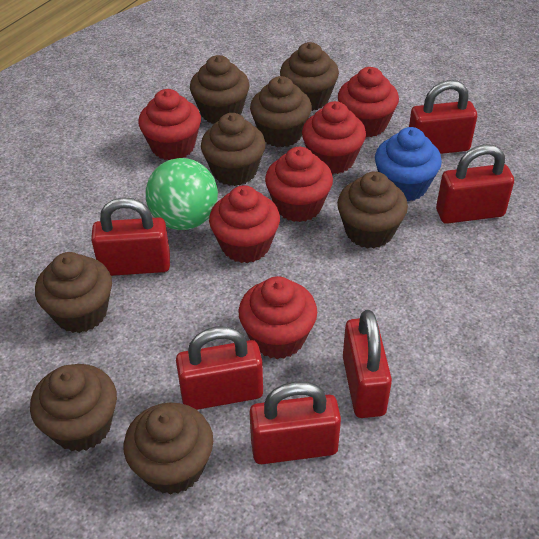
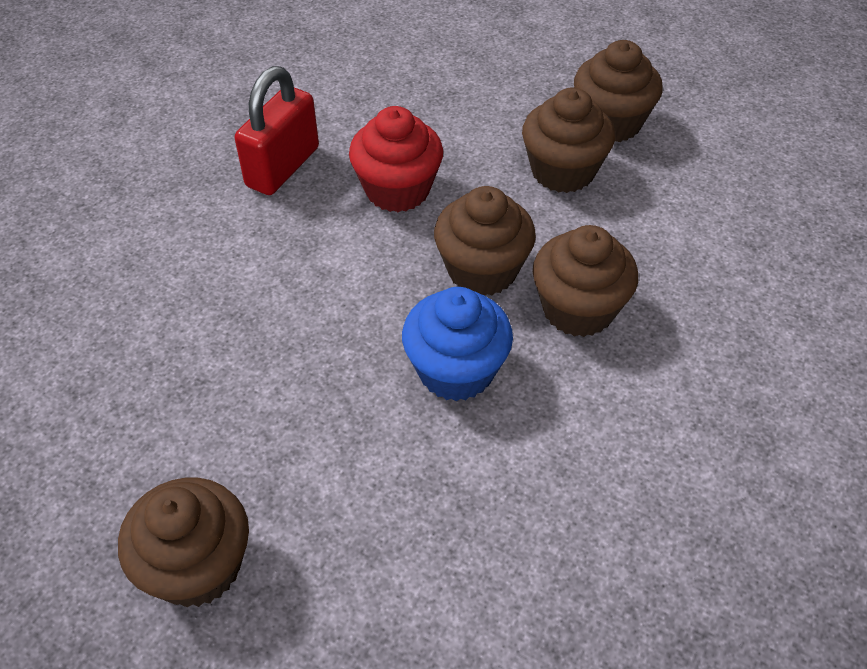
brown cupcake: [30,364,117,452] [35,252,112,333] [124,402,213,495] [190,55,250,124] [201,113,266,186] [250,76,312,147] [280,42,339,111] [337,171,408,249] = 8 -> [118,478,249,607] [434,186,536,296] [522,87,615,193] [533,225,638,337] [574,40,663,142] = 5
green ball: [146,158,218,230] = 1 -> none = 0
red cupcake: [138,89,201,160] [209,185,280,263] [238,276,317,359] [265,147,333,222] [302,101,366,174] [338,67,399,137] = 6 -> [349,106,443,212] = 1
red padlock: [91,197,170,276] [176,326,263,410] [249,381,341,464] [343,310,392,418] [409,80,477,154] [436,144,514,224] = 6 -> [235,66,319,195] = 1

